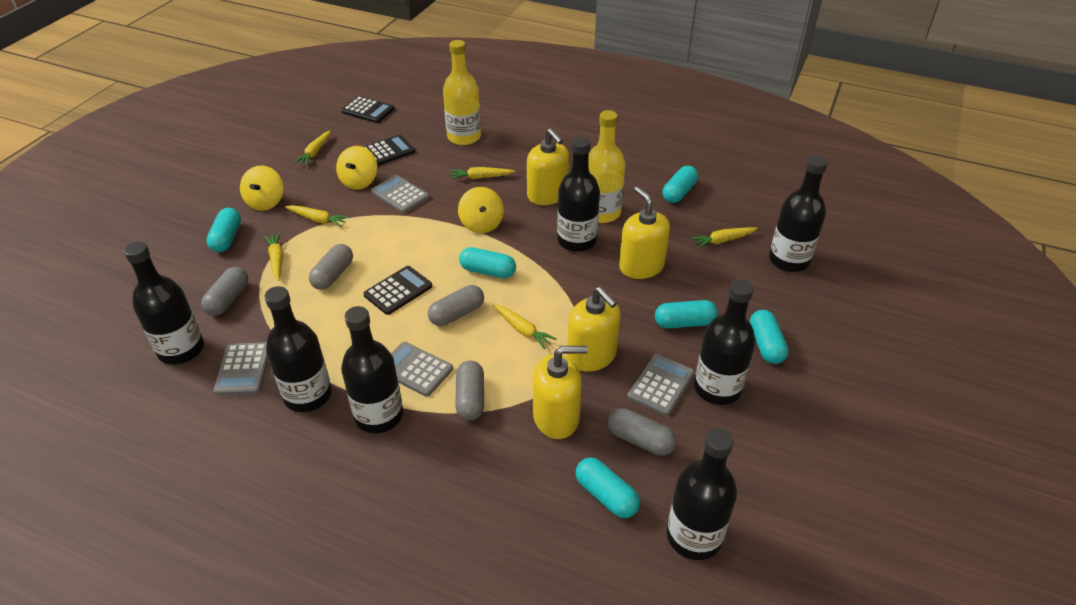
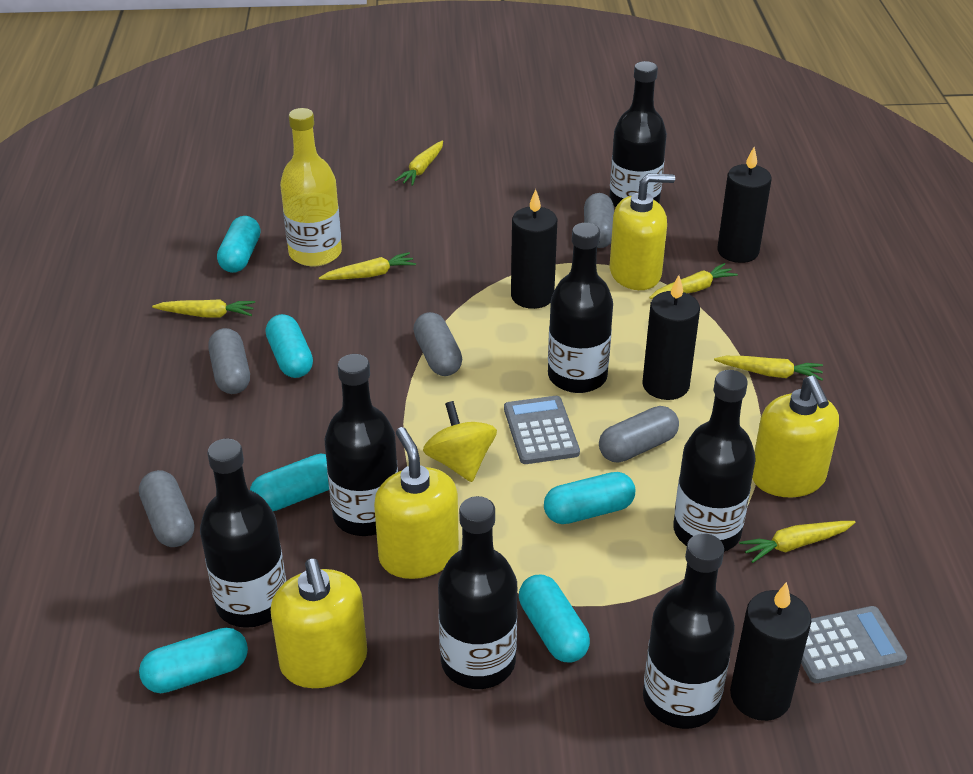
black calculator: [341,96,395,123] [363,266,432,315] [364,135,415,166] = 3 -> none = 0
black candle: none = 0 -> [511,189,557,309] [642,275,700,400] [717,147,771,263] [730,582,811,721] = 4
grey calculator: [213,342,268,395] [371,175,429,213] [391,342,453,397] [627,354,695,416] = 4 -> [504,396,580,464] [801,606,907,683] = 2
yellow bottle: [443,40,481,145] [588,110,625,223] = 2 -> [280,108,342,266] = 1
yellow spinning top: [240,166,283,211] [336,146,377,190] [458,187,504,233] = 3 -> [423,401,497,482] = 1

